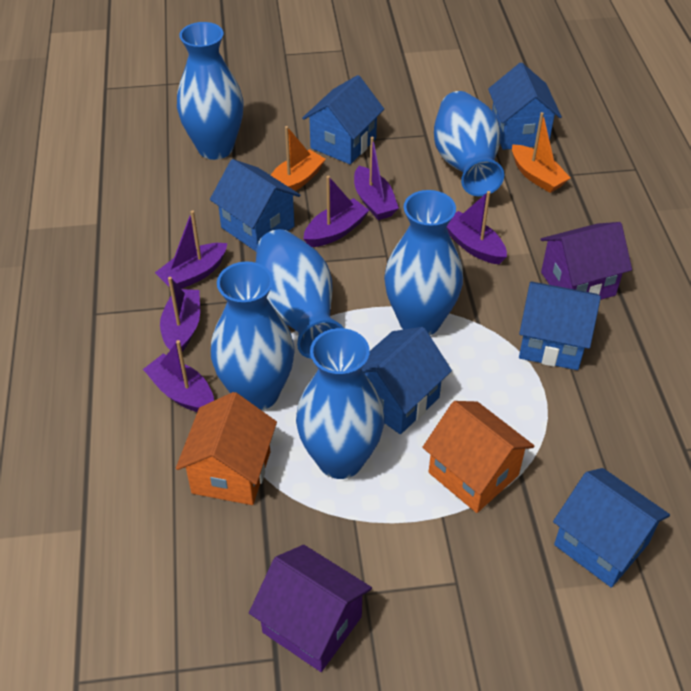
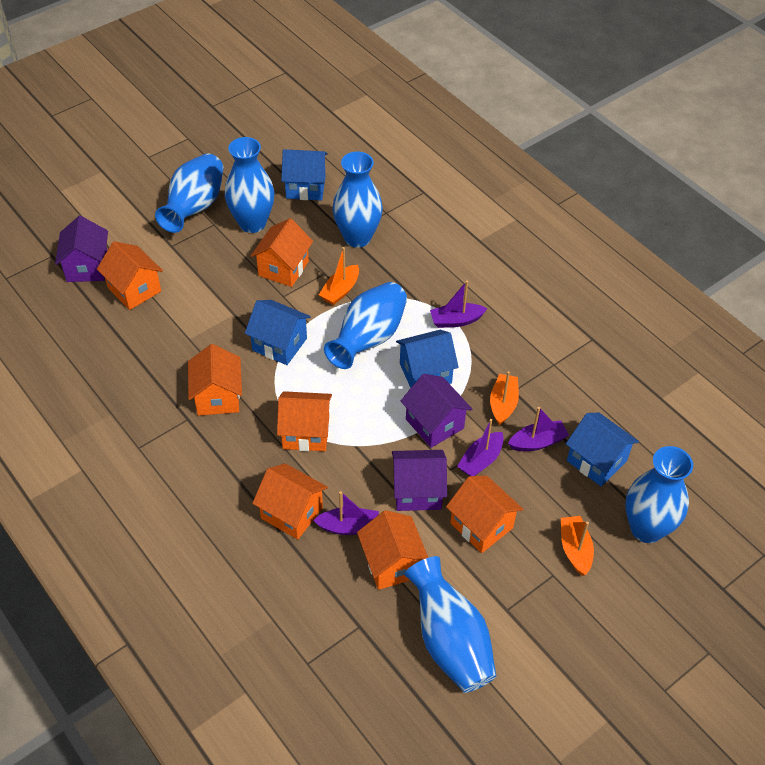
blue house: [210,159,300,252] [302,75,384,165] [361,327,452,434] [488,63,562,150] [519,281,601,370] [553,468,670,588] = 6 -> [245,300,311,365] [281,149,328,200] [396,330,459,388] [566,413,639,486] = 4
orange boat: [271,126,326,191] [512,112,571,193] = 2 -> [319,247,359,305] [490,371,519,425] [561,516,594,576] = 3
orange house: [176,392,277,505] [422,401,534,513] = 2 -> [97,241,163,310] [188,344,242,416] [251,218,313,287] [252,463,328,540] [277,391,332,451] [357,510,428,590] [446,475,523,553] = 7
purple boat: [143,340,214,412] [155,210,227,289] [160,277,200,352] [303,176,369,247] [354,137,399,220] [446,191,507,264] = 6 -> [313,491,379,535] [430,281,487,328] [457,419,504,476] [508,407,569,451] = 4
purple house: [249,545,372,672] [541,222,632,300] = 2 -> [55,216,108,282] [392,450,447,511] [401,374,473,448] = 3

